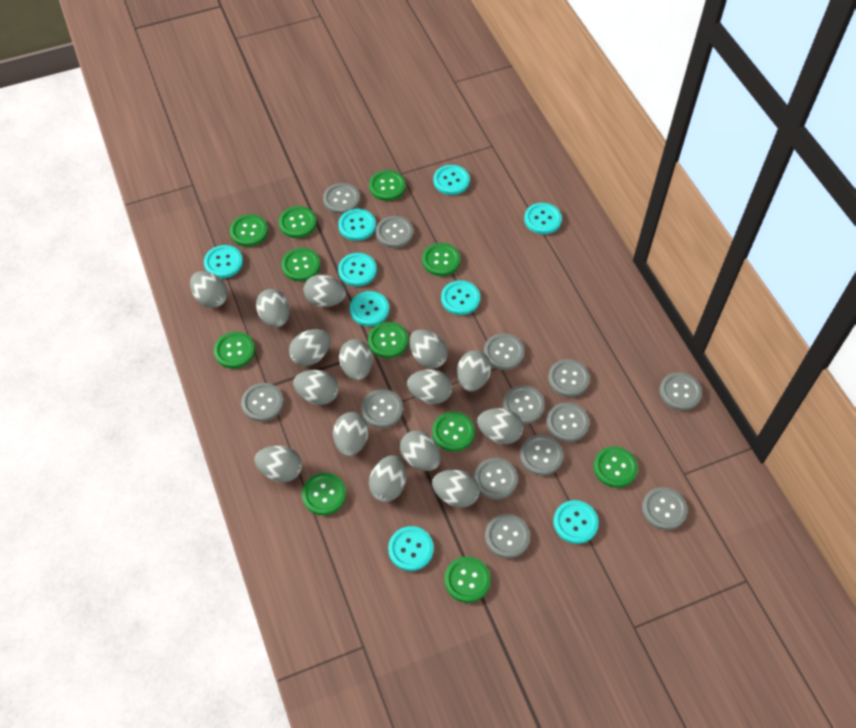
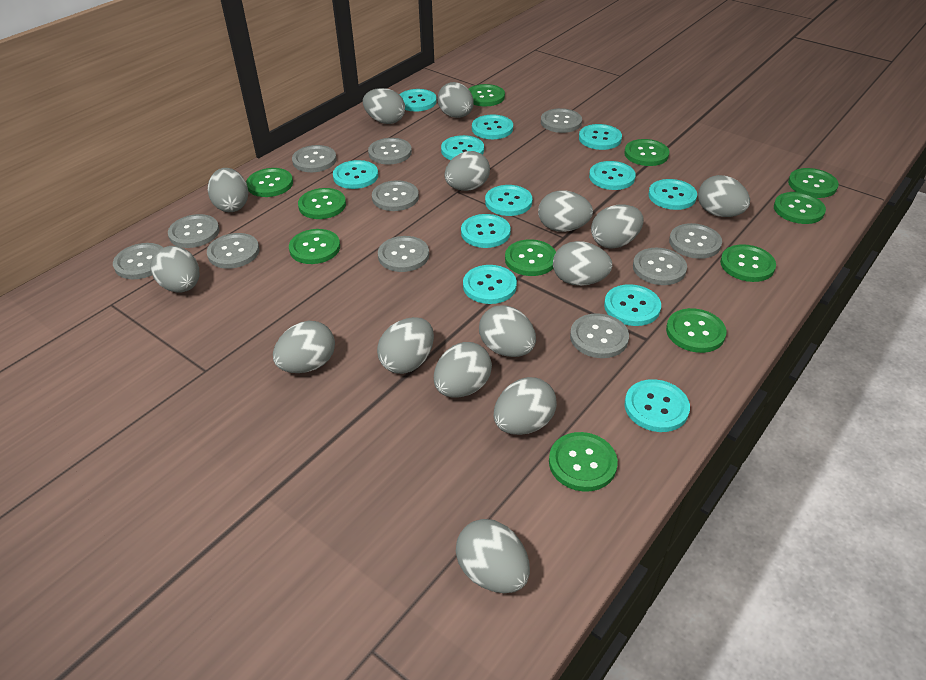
grey button: [241,383,284,422] [323,183,360,214] [361,389,403,428] [376,216,413,248] [474,458,518,500] [484,333,525,370] [485,514,530,558] [503,385,545,424] [520,435,563,476] [547,403,589,442] [548,359,590,397] [642,487,688,530] [659,372,702,411] = 13 -> [113,243,163,279] [168,214,219,248] [207,233,260,269] [292,145,337,172] [368,138,412,164] [372,180,419,211] [378,236,429,272] [541,108,582,133] [570,313,629,358] [633,248,687,285] [669,223,722,259] = 11
turquoise button: [204,245,243,278] [338,209,376,241] [338,253,377,286] [350,291,389,326] [388,526,434,571] [433,165,470,195] [441,280,480,315] [524,203,562,234] [553,500,599,544] = 9 -> [333,160,378,189] [399,89,437,112] [441,135,484,160] [461,214,511,248] [463,265,517,304] [472,115,513,139] [485,185,532,216] [579,124,622,150] [589,161,636,190] [604,284,661,326] [624,379,690,432] [648,179,697,210] = 12

